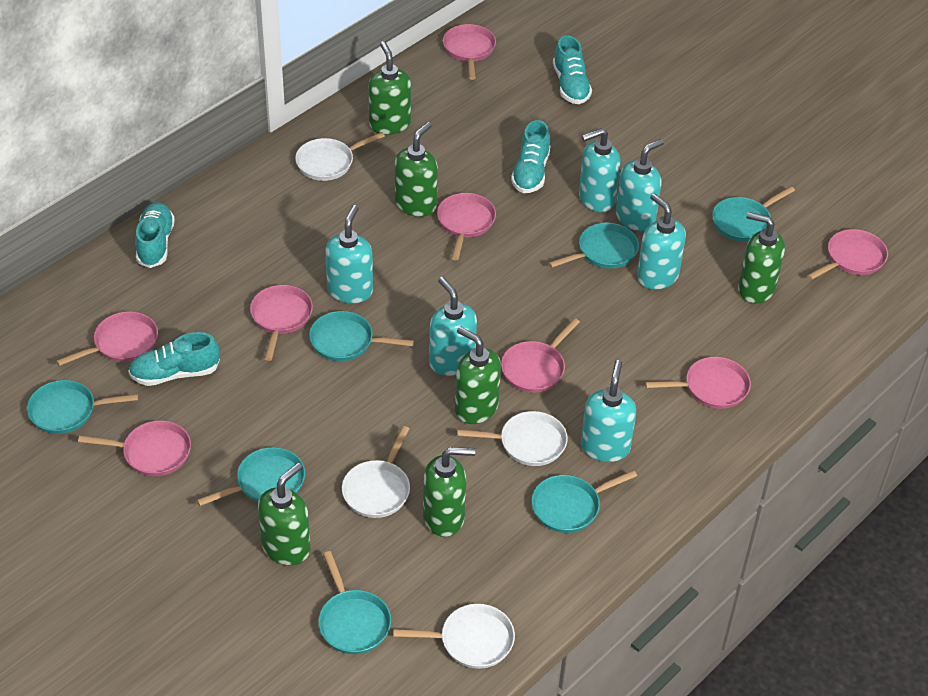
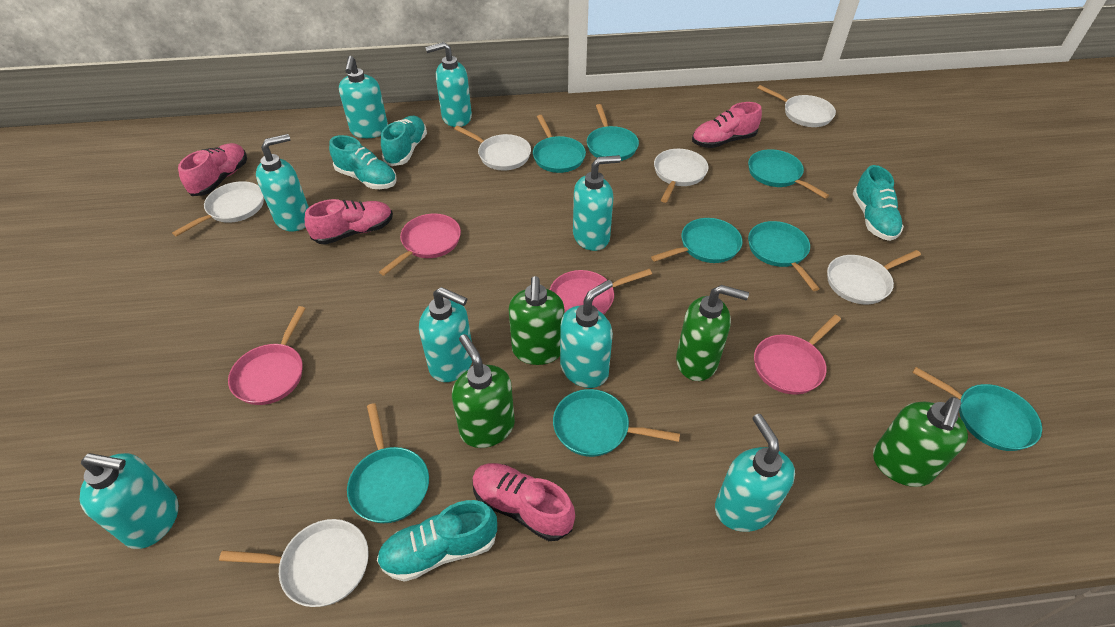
green soap dispenser: [258,462,311,565] [368,41,411,135] [395,122,438,217] [423,447,475,537] [455,326,501,424] [738,212,785,304] = 6 -> [452,334,515,448] [509,276,565,365] [676,285,749,381] [873,397,968,487] = 4
pink pan: [56,311,158,366] [78,421,191,476] [250,285,313,361] [437,193,496,260] [443,24,496,80] [501,318,580,393] [645,357,751,409] [807,229,888,280] = 8 -> [228,306,306,405] [379,214,461,276] [550,269,652,315] [754,315,841,395] = 4
pink shoe: none = 0 -> [178,143,247,196] [305,199,393,245] [472,463,575,541] [692,102,762,148] = 4
turquoise pan: [27,380,138,434] [197,447,305,506] [309,311,414,361] [318,551,391,654] [531,470,637,533] [549,223,639,269] [712,186,795,242] = 7 -> [347,403,429,523] [533,115,586,173] [553,389,680,457] [587,104,639,161] [651,218,743,263] [748,149,829,199] [748,221,820,291] [912,367,1042,451] = 8
turquoise soap dispenser: [325,205,373,303] [429,277,477,376] [579,128,621,212] [581,360,636,462] [616,139,664,231] [637,193,686,290] = 6 -> [80,453,178,549] [256,134,309,231] [339,56,388,138] [419,287,472,382] [425,42,472,127] [560,280,613,388] [573,155,621,251] [715,414,795,532] = 8
white pan: [295,132,385,181] [342,426,410,518] [393,604,515,669] [457,411,568,466] = 4 -> [172,181,264,237] [219,519,369,607] [454,126,531,170] [654,149,709,203] [757,85,836,127] [827,250,921,304] = 6

